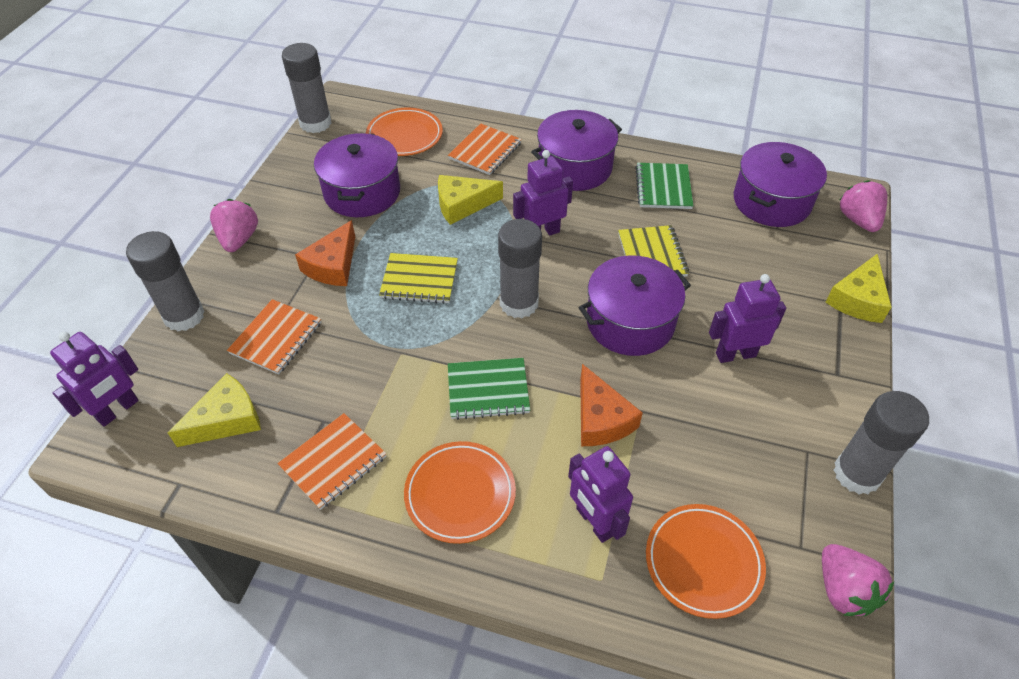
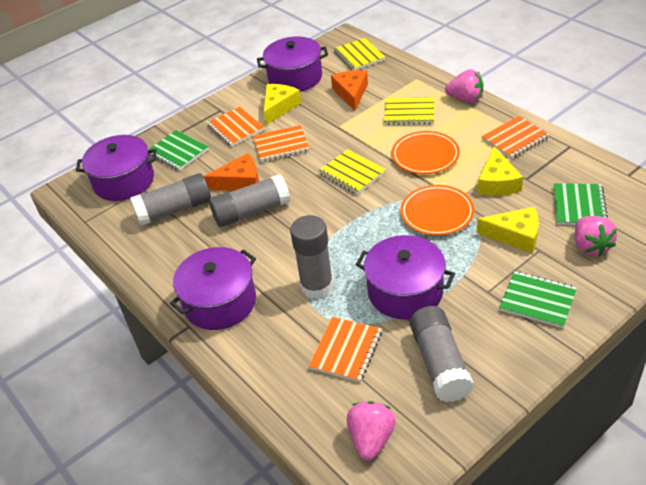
green notebook: [448,358,530,420] [635,163,693,209] = 2 -> [148,130,209,171] [499,271,577,328] [554,183,608,225] = 3
orange notebook: [227,299,321,375] [277,413,386,510] [448,123,522,175] = 3 -> [207,107,265,147] [253,125,310,162] [309,317,382,382] [481,116,550,159] = 4
orange plate: [366,108,443,156] [404,441,516,544] [646,504,766,619] = 3 -> [392,131,460,174] [400,185,474,235] = 2
purple robot: [50,332,139,427] [513,150,573,235] [568,446,633,543] [709,274,786,363] = 4 -> none = 0
yellow notebook: [379,253,458,304] [618,225,689,277] = 2 -> [319,149,386,194] [333,38,386,70] [384,97,434,125] = 3

